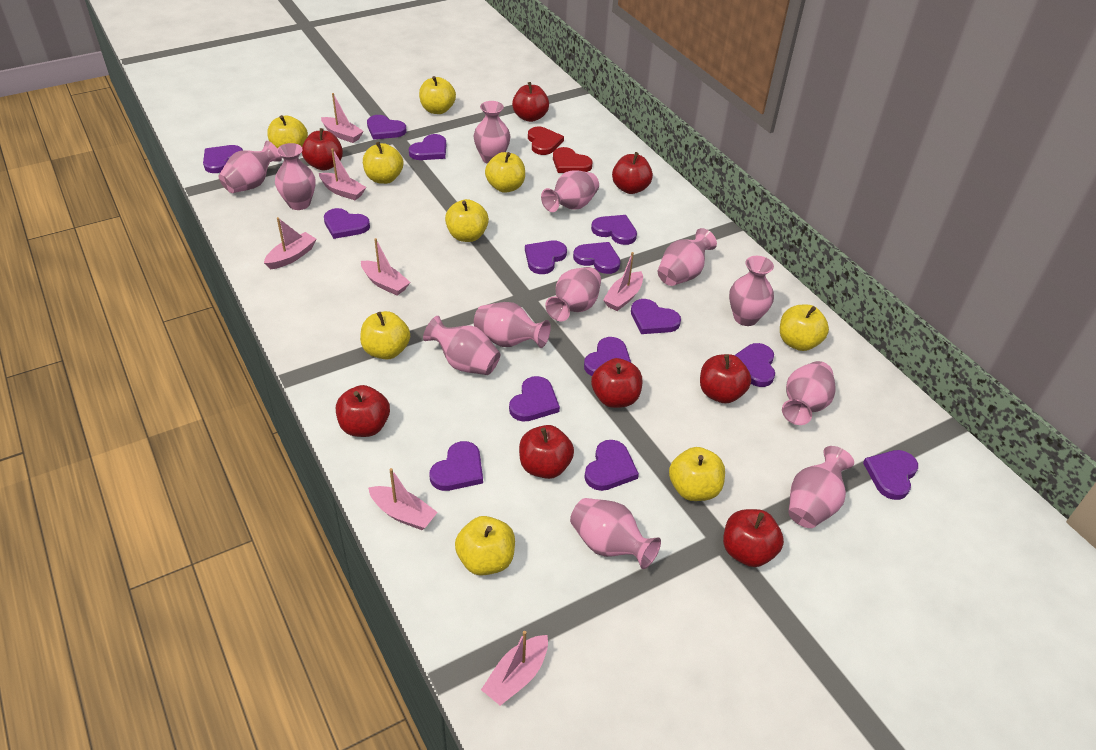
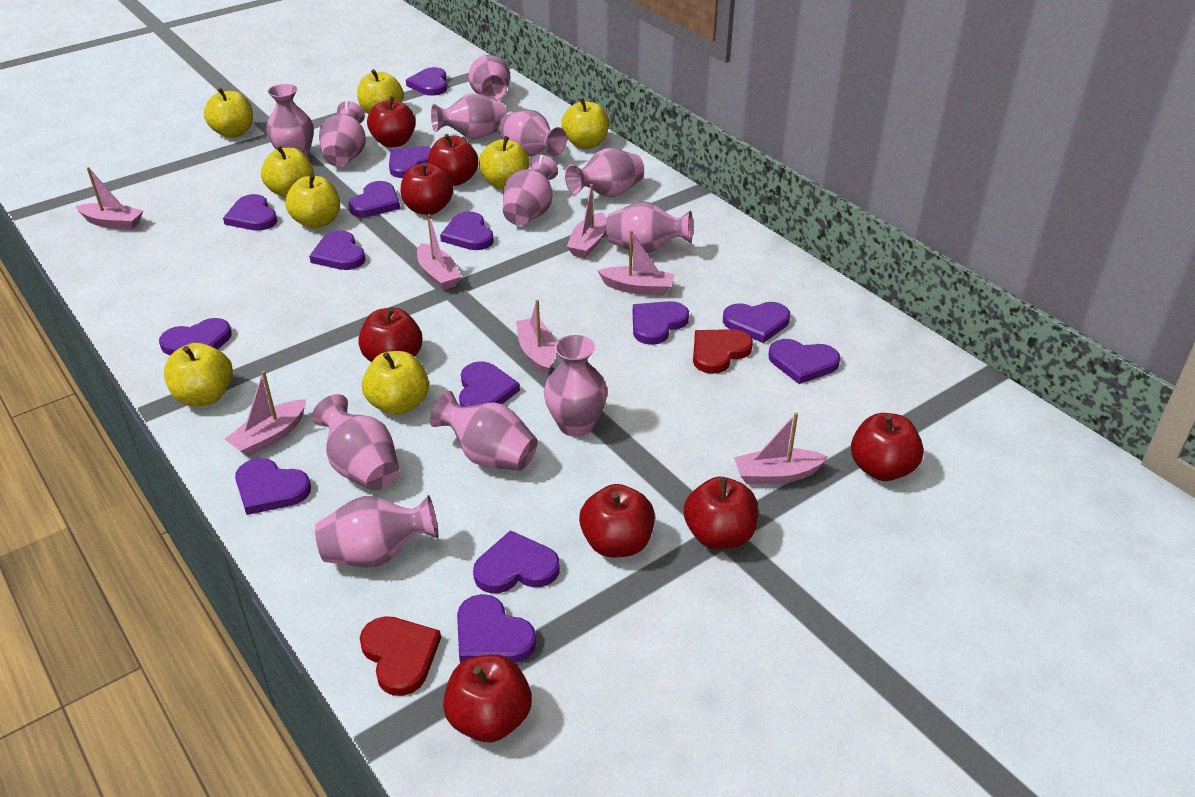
yellow apple: [267,115,308,148] [360,311,410,360] [363,142,403,184] [419,76,456,114] [445,199,489,242] [455,516,515,576] [485,152,525,193] [669,447,725,501] [780,305,829,351] = 9 -> [164,343,233,406] [204,88,253,138] [261,145,314,198] [285,174,340,228] [357,69,403,114] [362,351,429,415] [479,136,529,190] [561,98,609,149] = 8

